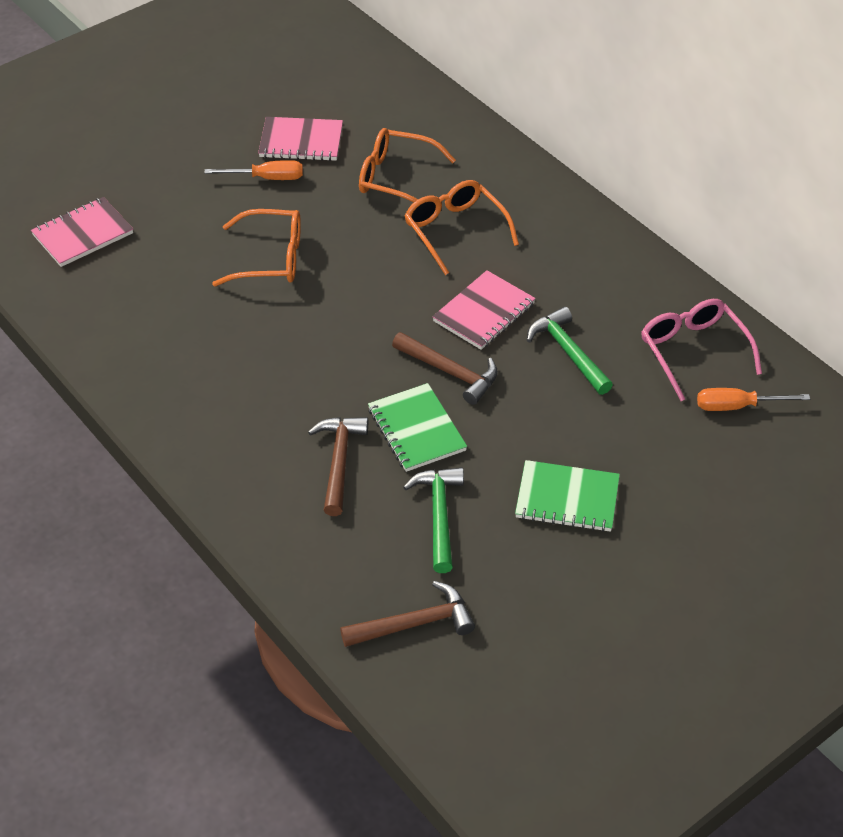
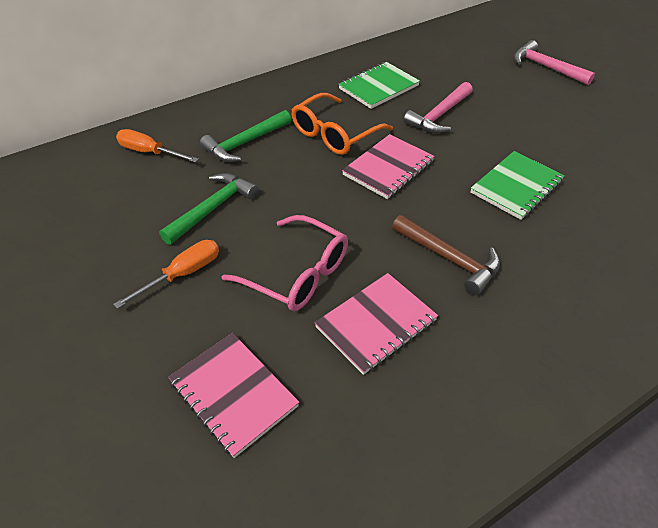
brown hammer: [308,417,368,516] [340,581,475,647] [392,332,498,405] = 3 -> [392,215,500,295] = 1
orange glasses: [212,209,301,287] [359,128,456,203] [405,180,519,275] = 3 -> [292,93,393,155] = 1
pink hammer: none = 0 -> [403,82,473,133] [514,40,595,85] = 2

